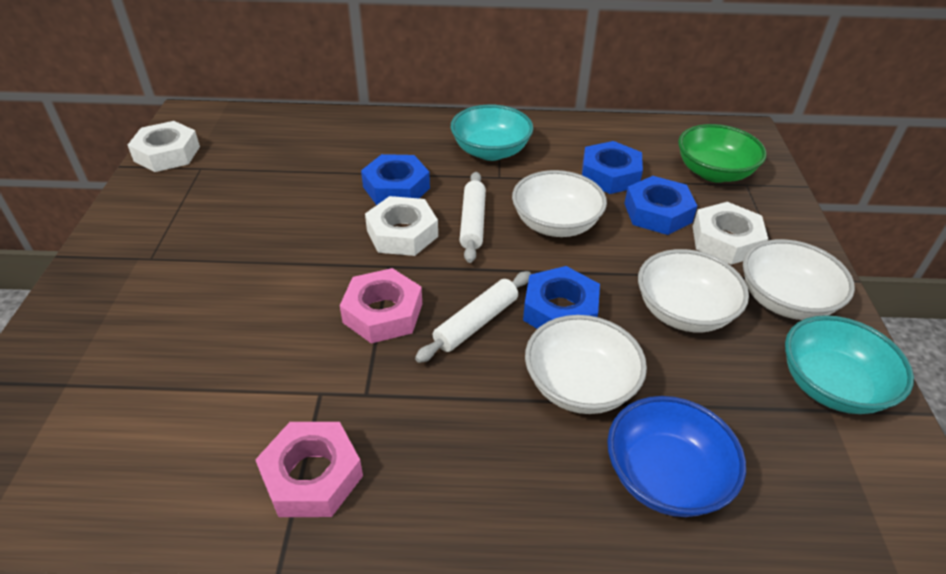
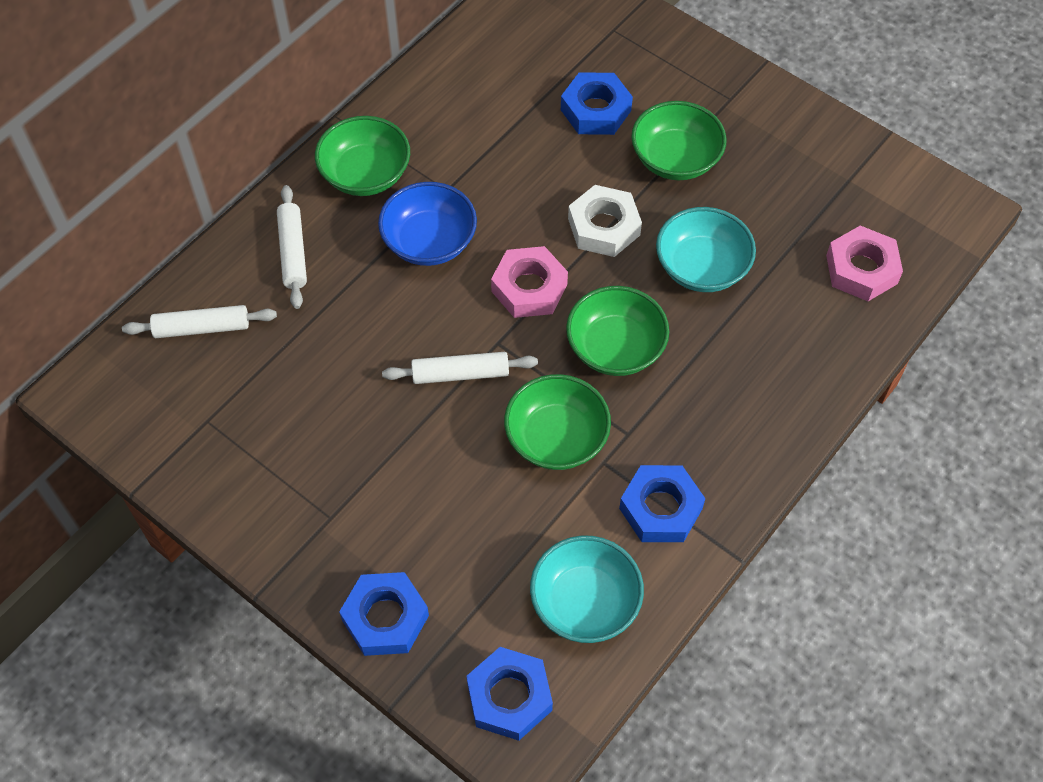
green bowl: [678,124,767,183] = 1 -> [315,116,410,196] [504,374,611,470] [566,286,669,376] [631,101,727,180] = 4
white bowl: [512,170,607,237] [525,315,647,414] [638,249,749,332] [743,239,855,320] = 4 -> none = 0
white nut: [128,121,200,172] [365,196,438,256] [693,202,768,265] = 3 -> [568,185,642,257] = 1
white rolling pin: [415,271,531,363] [460,172,486,263] = 2 -> [122,305,277,338] [277,185,307,309] [382,352,538,384] = 3

